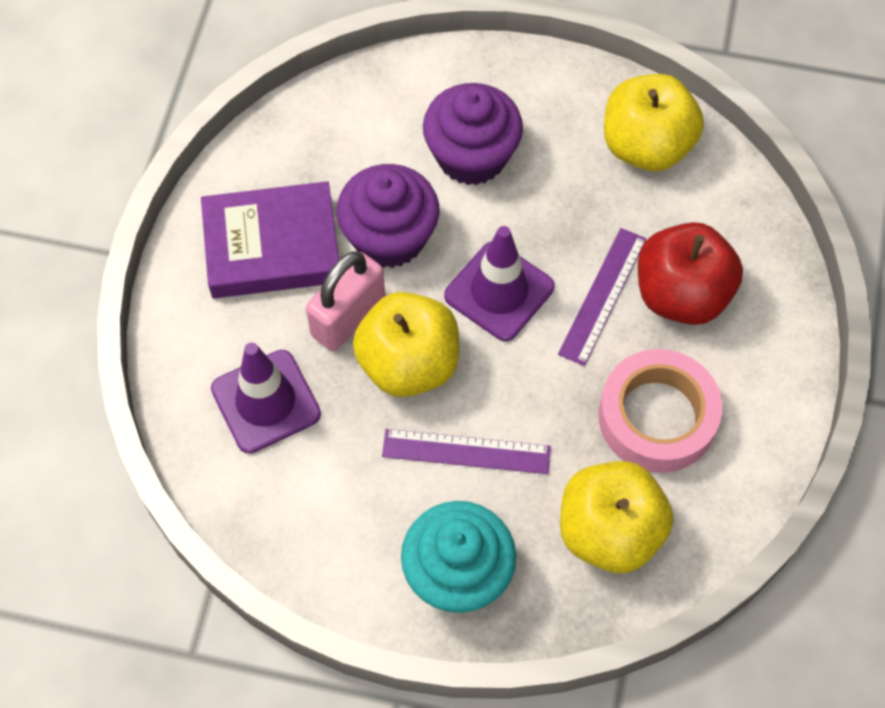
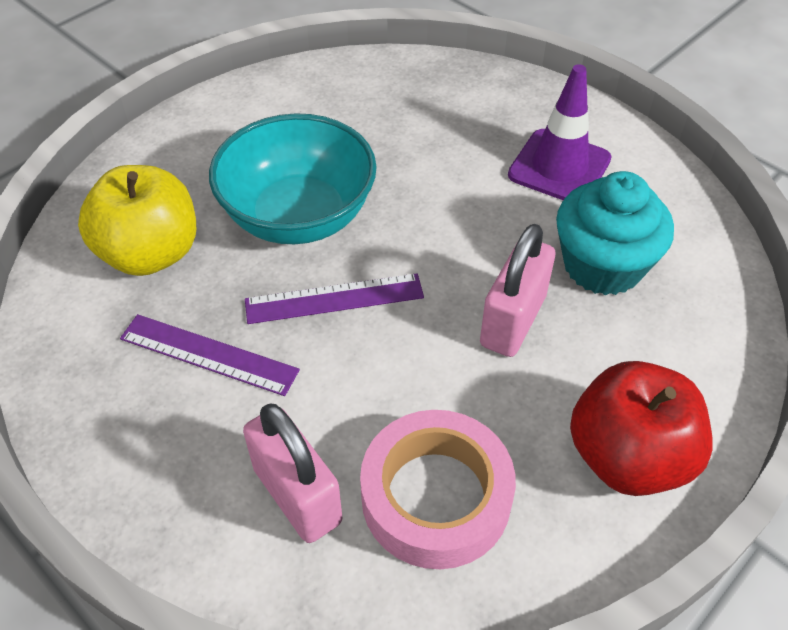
pink padlock: [306,252,385,351] = 1 -> [243,403,342,543] [480,224,556,357] = 2
purple book: [201,181,339,298] = 1 -> none = 0
purple cupcake: [337,164,439,268] [423,83,523,185] = 2 -> none = 0
purple traffic cone: [211,343,321,454] [444,226,555,341] = 2 -> [508,64,612,200] = 1
turquoise bowl: none = 0 -> [209,113,377,244] = 1
yellow apple: [353,292,459,397] [560,461,673,573] [604,74,704,171] = 3 -> [78,165,196,276] = 1

